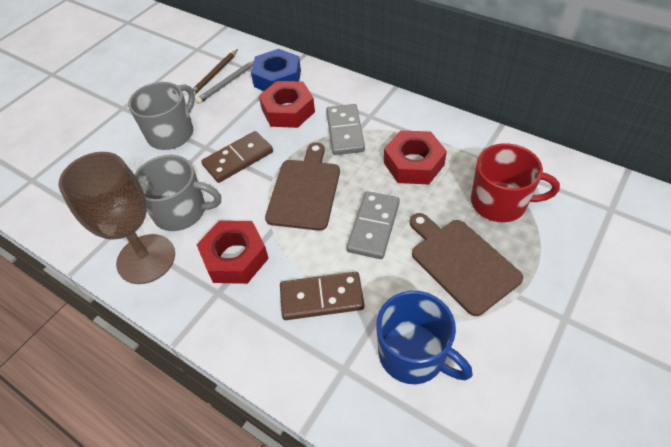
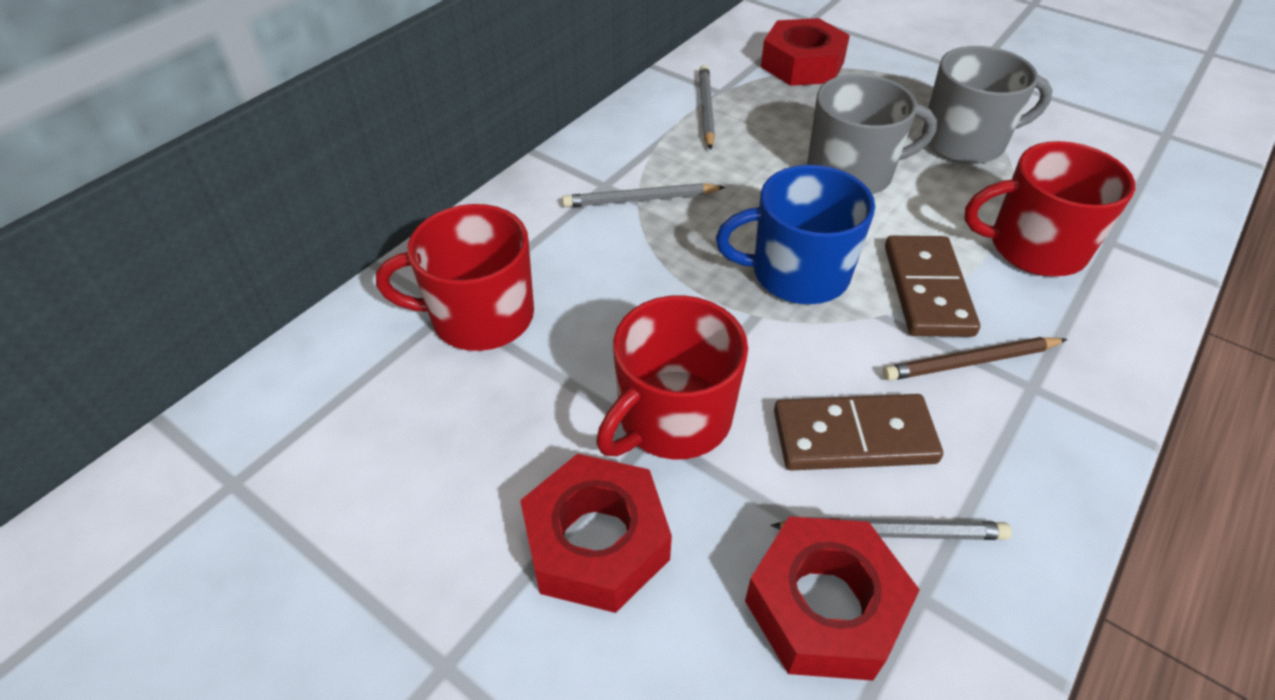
blue nut: [251,49,301,91] = 1 -> none = 0
brown cutting board: [265,143,340,231] [410,213,523,316] = 2 -> none = 0
brown goblet: [59,152,175,284] = 1 -> none = 0
grey domino: [326,104,365,155] [346,191,400,259] = 2 -> none = 0
grey pencil: [196,61,254,104] = 1 -> [562,183,726,207] [699,65,715,150] [770,517,1012,540] = 3
red mug: [471,143,560,222] = 1 -> [376,204,534,351] [596,295,748,459] [964,141,1135,277] = 3

